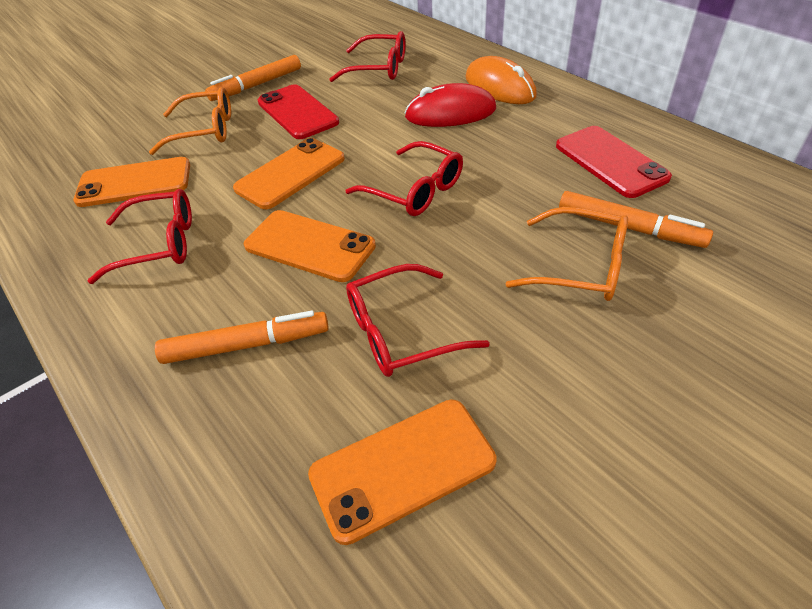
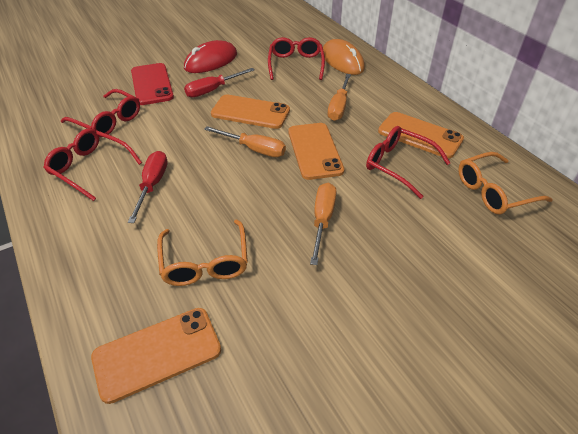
orange marker: [155,311,329,364] [205,55,301,101] [559,191,713,248] = 3 -> none = 0
orange screwdriver: none = 0 -> [204,126,286,157] [310,183,337,265] [328,74,351,121] = 3
red phone: [258,84,339,139] [556,126,672,198] = 2 -> [131,63,174,105] = 1
red screwdriver: none = 0 -> [128,151,168,223] [184,68,254,97] = 2

